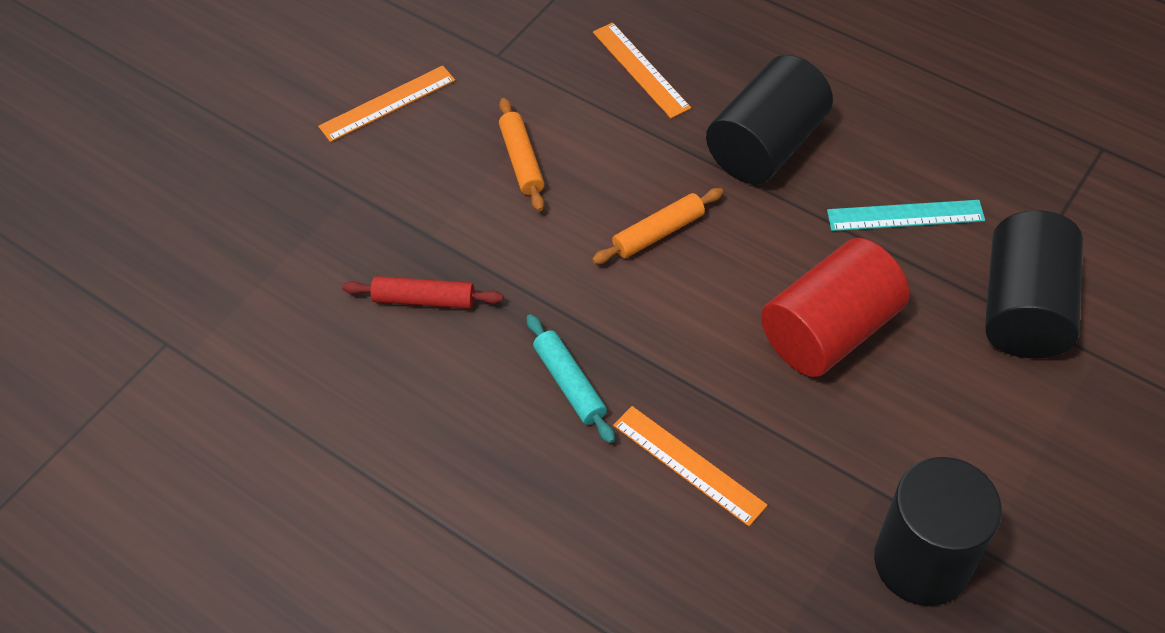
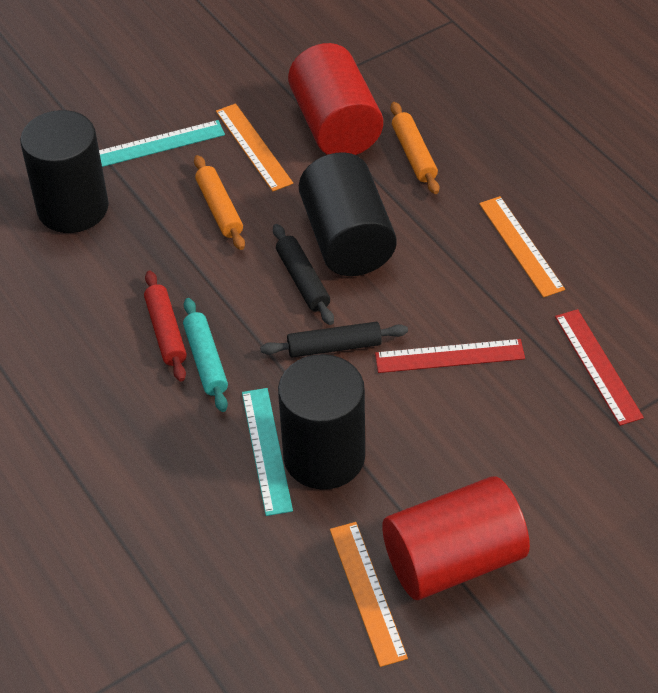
black rolling pin: none = 0 -> [260,322,408,357] [273,224,334,325] = 2
red cylinder: [761,238,909,377] = 1 -> [288,43,383,155] [382,476,530,600] = 2
red ruler: none = 0 -> [375,339,525,373] [555,309,644,426] = 2
turquoise ruler: [827,200,985,231] = 1 -> [99,120,225,167] [242,388,293,516] = 2

